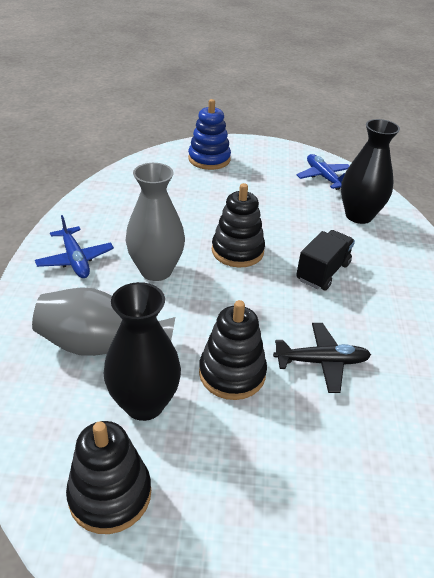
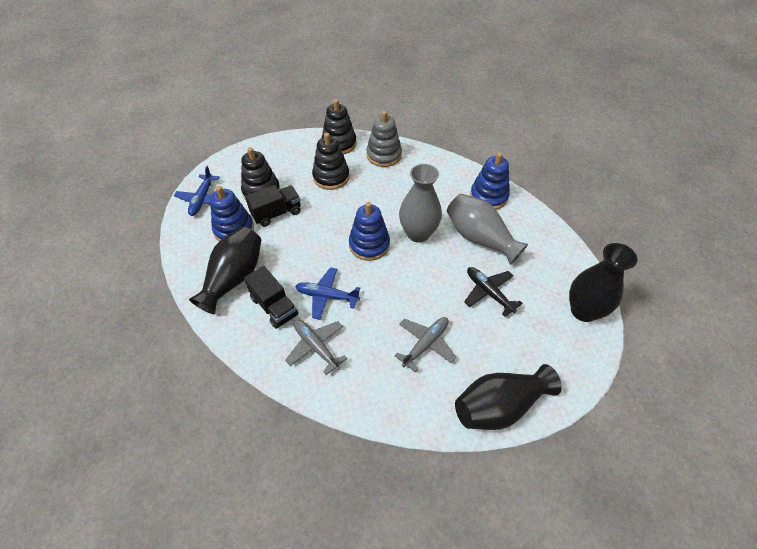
black truck: [296,230,355,290] = 1 -> [244,266,298,329] [245,185,301,227] = 2
black vase: [103,282,181,421] [341,119,400,224] = 2 -> [189,227,261,314] [455,364,562,430] [569,243,638,322] = 3
blue stacking toy: [188,99,231,170] = 1 -> [210,186,254,241] [349,202,390,261] [470,152,510,210] = 3
grey plane: none = 0 -> [285,319,347,375] [394,317,456,373] = 2
grey stacking toy: none = 0 -> [366,111,402,167] = 1

